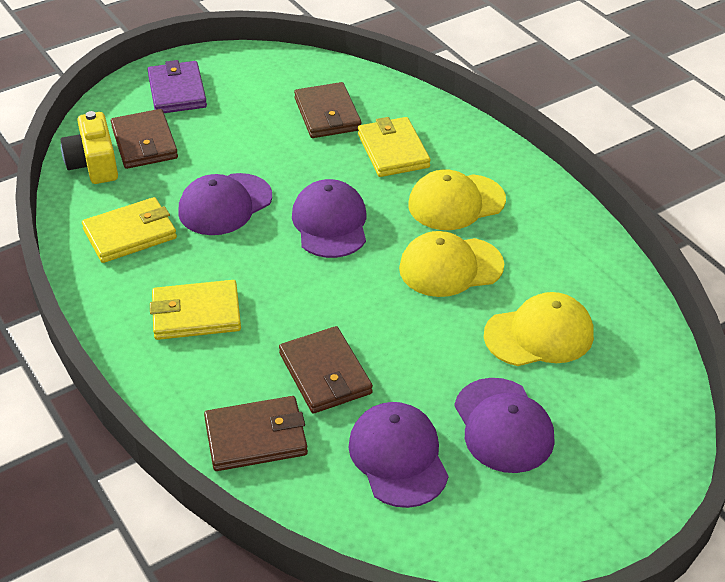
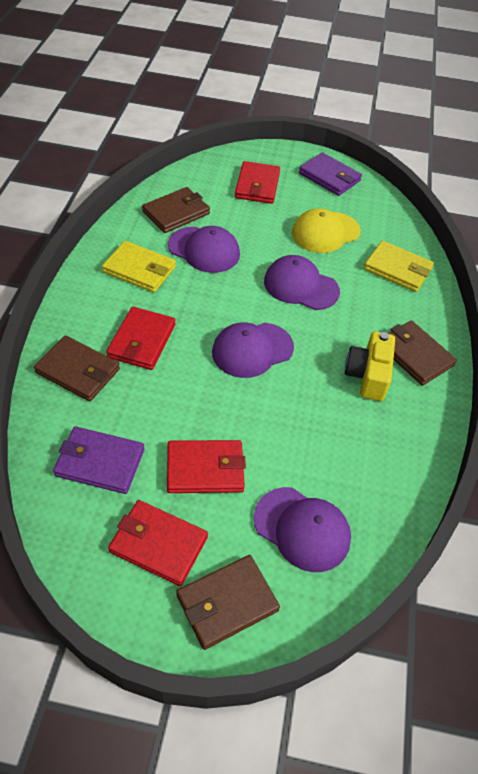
purple wallet: [147,60,207,113] = 1 -> [53,427,145,494] [299,152,362,196] = 2
red wallet: none = 0 -> [106,307,176,370] [108,500,208,586] [167,440,246,493] [235,161,280,204] = 4
yellow cap: [399,231,504,297] [408,170,506,230] [484,292,594,366] = 3 -> [292,208,361,253] = 1
yellow wallet: [82,197,177,263] [150,280,241,340] [358,117,431,177] = 3 -> [102,241,176,292] [364,241,434,292] = 2

